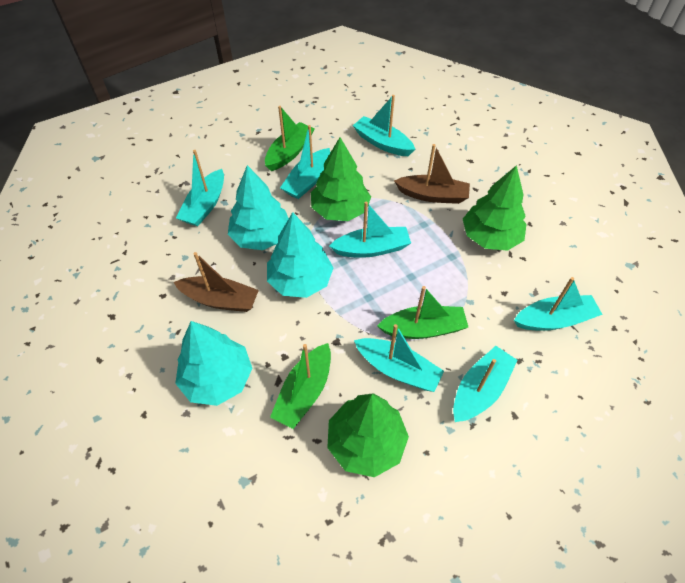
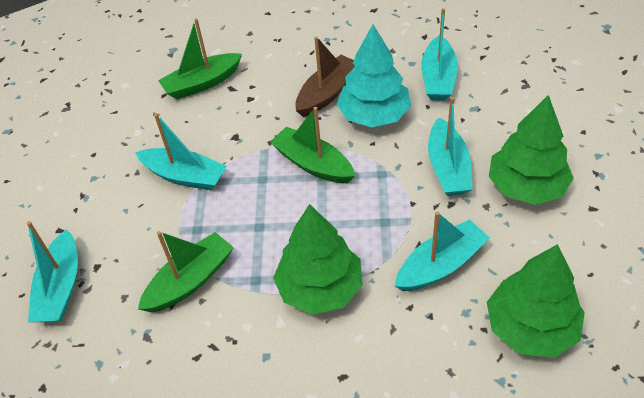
brown boat: [173,252,259,312] [394,144,470,204] = 2 -> [295,36,355,117] = 1
turquoise boat: [176,150,224,226] [280,125,330,199] [329,202,411,258] [353,95,415,156] [354,324,444,392] [453,346,517,422] [514,277,603,331] = 7 -> [27,221,78,322] [135,113,227,191] [395,212,490,291] [421,8,458,101] [428,97,473,196] = 5
turquoise tree: [175,321,252,406] [228,165,289,250] [267,212,333,298] = 3 -> [337,24,411,127] = 1

